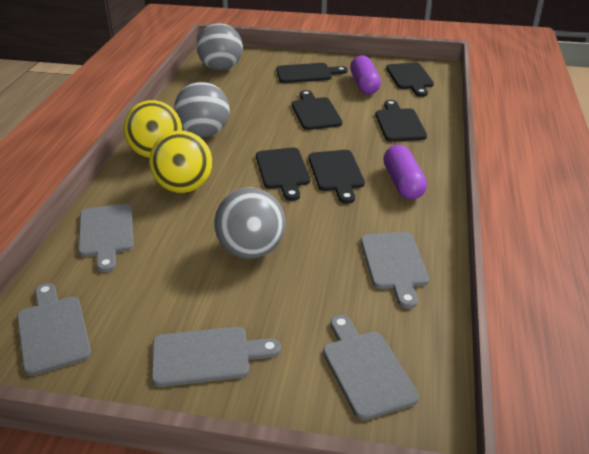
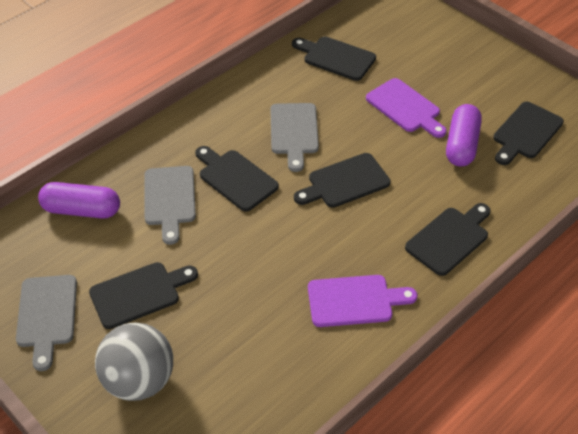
grey ball: [174,82,230,138] [197,23,243,71] [214,188,286,259] = 3 -> [95,322,173,401] = 1
grey cutting board: [17,283,91,376] [78,204,134,272] [151,327,281,387] [323,315,419,420] [361,232,429,309] = 5 -> [16,275,77,371] [145,166,196,245] [270,103,319,172] = 3
purple cutting board: none = 0 -> [308,275,417,327] [366,78,447,138] = 2
yellow ball: [123,100,182,158] [149,130,212,193] = 2 -> none = 0

